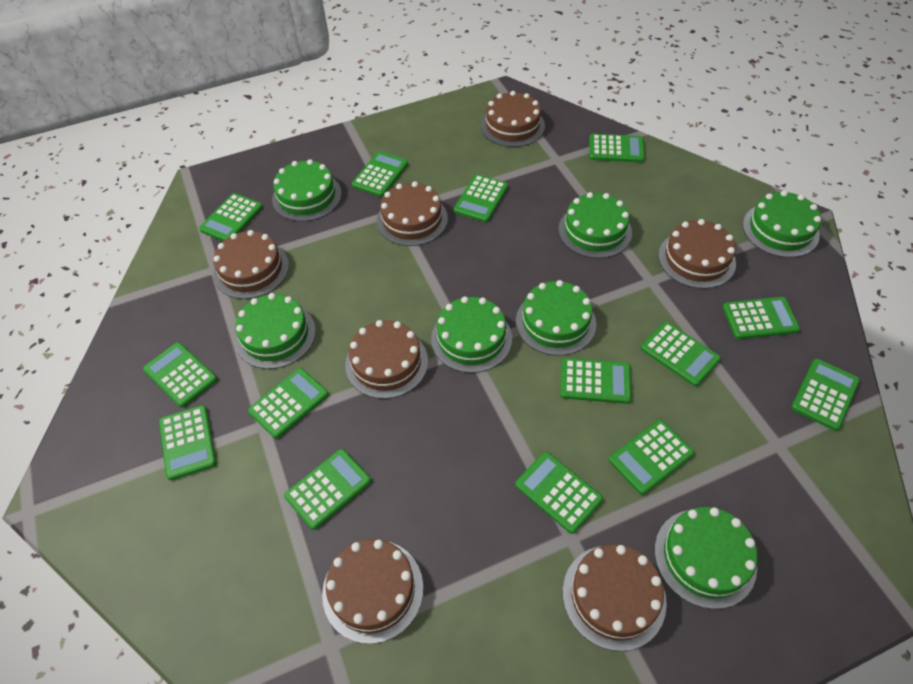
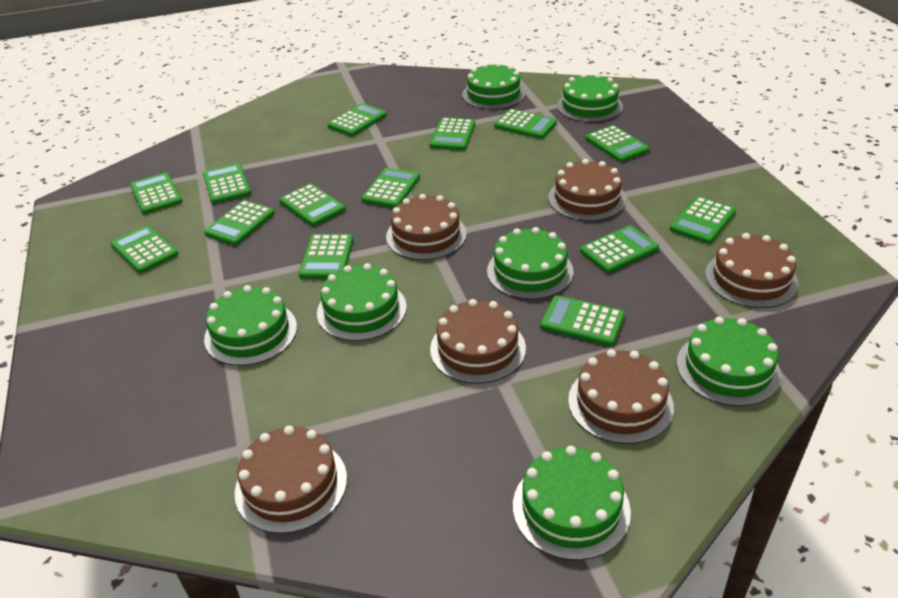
brown cake: [213,230,289,299] [322,539,423,644] [345,320,428,399] [377,181,448,246] [481,91,545,147] [563,544,667,651] [658,219,736,289] = 7 -> [235,426,347,534] [386,194,467,260] [430,299,526,384] [548,159,626,221] [568,349,674,444] [705,233,799,308] = 6

